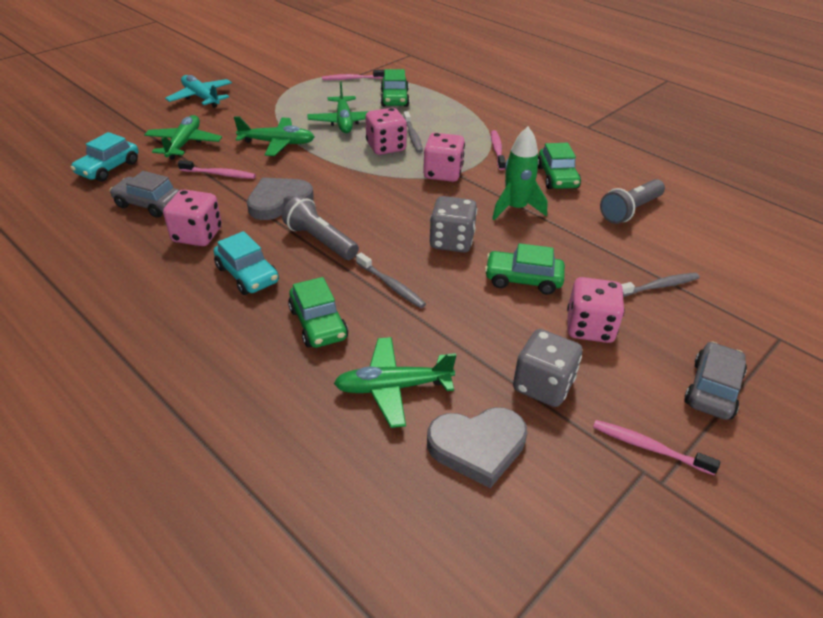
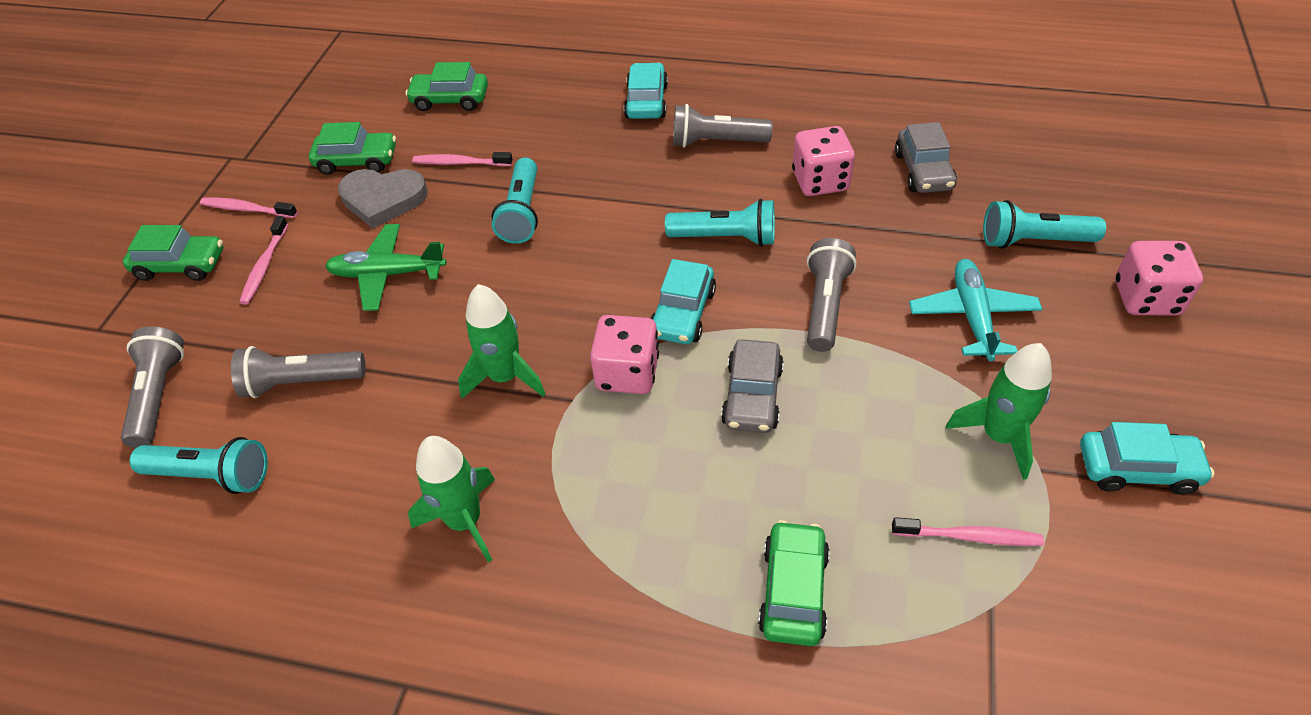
green plane: [144,115,222,160] [234,116,314,156] [307,82,369,133] [334,337,457,428] = 4 -> [325,224,446,311] = 1
green rocket: [492,126,548,220] = 1 -> [408,436,495,562] [458,284,545,399] [946,343,1052,480] = 3
grey dice: [430,196,477,253] [513,329,582,407] = 2 -> none = 0
grey flashlight: [282,195,359,260] [600,179,665,224] = 2 -> [121,326,184,448] [231,346,366,398] [673,104,773,148] [807,238,857,352] = 4
grey heart: [247,178,314,220] [427,407,527,488] = 2 -> [338,169,428,228] = 1
grey toothbrush: [356,253,426,308] [403,111,423,153] [621,273,700,297] = 3 -> none = 0
pink dice: [163,190,222,246] [365,108,407,155] [423,133,465,182] [567,277,625,343] = 4 -> [590,315,659,394] [792,126,855,196] [1115,241,1203,316] = 3
turquoise car: [71,132,138,182] [213,231,279,295] = 2 -> [624,62,668,119] [650,259,716,344] [1080,422,1214,495] = 3
turquoise flashlight: none = 0 -> [130,437,268,494] [492,158,538,244] [665,199,775,246] [983,200,1106,249] = 4

